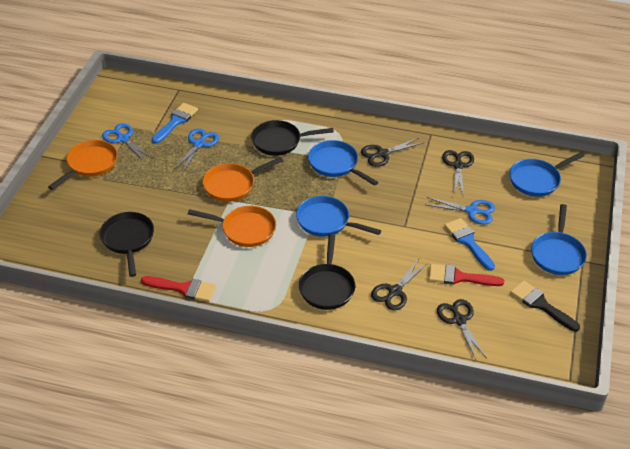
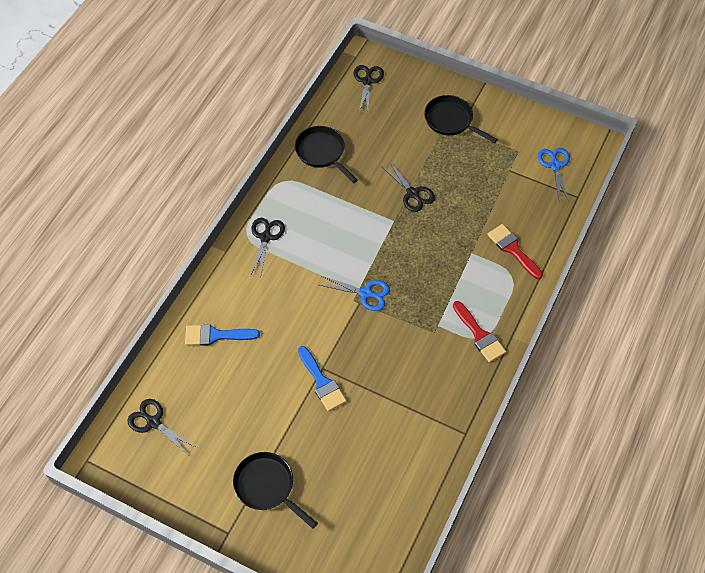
black brush: [510,280,580,332] = 1 -> none = 0
blue pan: [296,196,381,237] [308,140,378,186] [509,152,584,197] [531,204,587,275] = 4 -> none = 0
blue scissors: [102,123,152,162] [174,128,219,172] [425,197,495,225] = 3 -> [320,276,390,311] [538,148,570,202] = 2
orange pan: [48,140,118,190] [188,206,276,247] [203,157,283,202] = 3 -> none = 0

